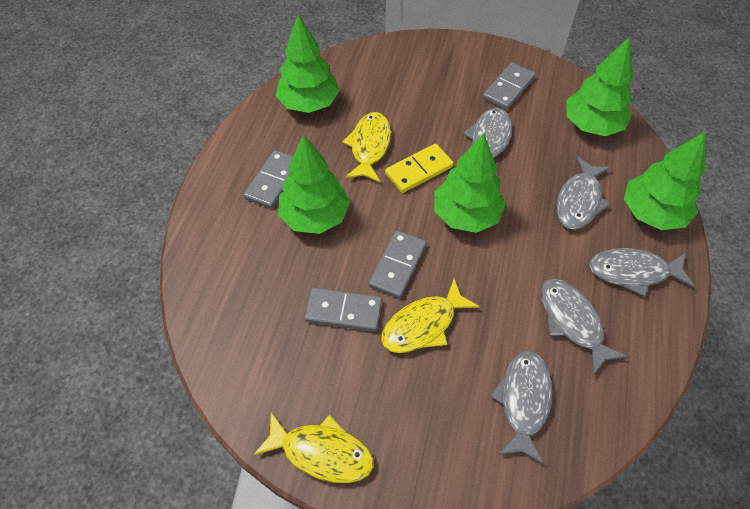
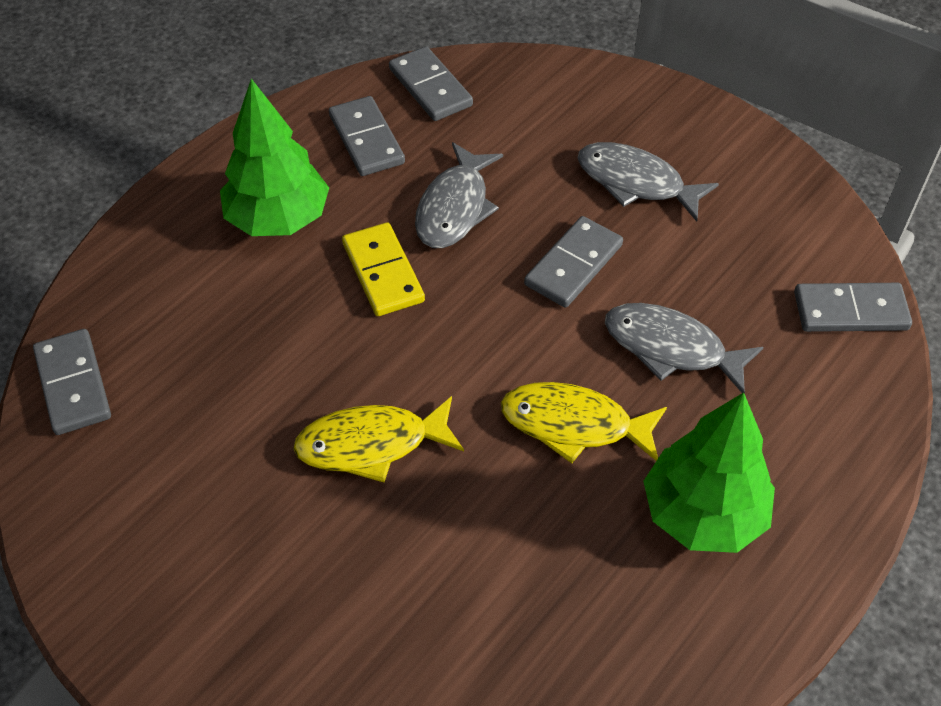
green tree: [276,14,339,113] [278,135,350,234] [434,133,506,233] [566,37,633,136] [624,131,706,230] = 5 -> [220,78,329,236] [643,392,775,553] = 2
grey domino: [244,150,293,209] [304,288,382,332] [369,230,427,299] [483,62,535,110] = 4 -> [33,329,111,435] [329,96,405,176] [389,46,473,121] [524,216,623,308] [794,283,912,332] = 5
grey fish: [463,108,512,175] [490,351,552,465] [541,279,628,375] [556,156,611,230] [589,248,695,297] = 5 -> [415,142,503,248] [577,142,719,222] [605,303,764,394] = 3
yellow fish: [253,412,374,483] [342,112,391,182] [381,279,480,353] = 3 -> [293,396,464,483] [501,382,667,463] = 2

